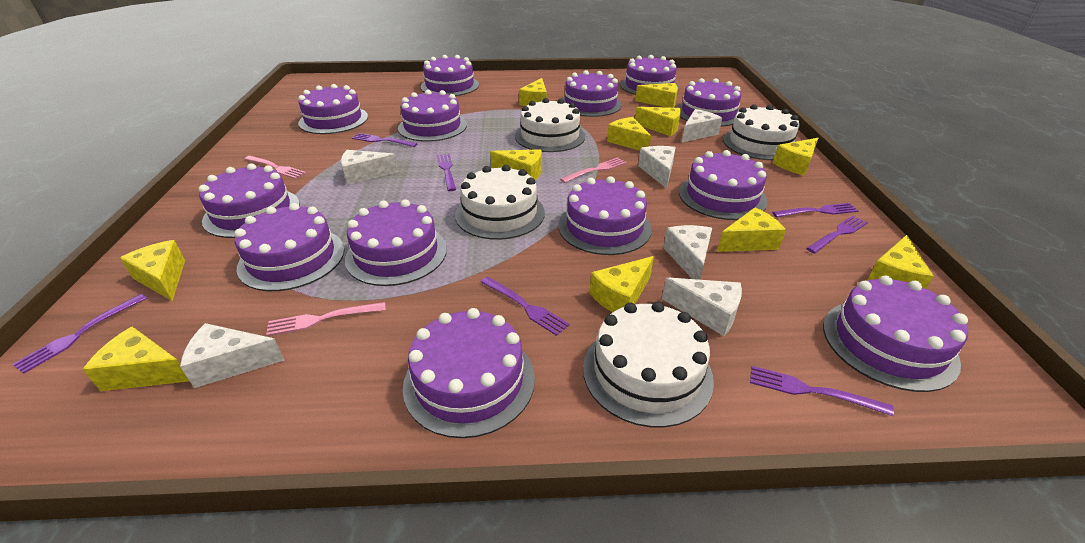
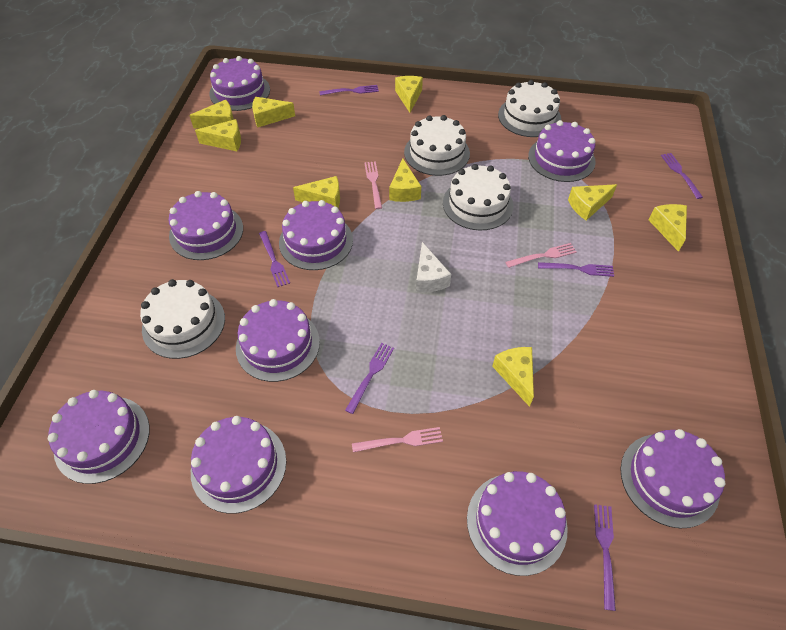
purple cake: [199,163,299,238] [234,203,344,291] [298,84,368,134] [345,199,447,286] [398,90,467,142] [403,308,535,438] [421,55,479,96] [558,176,652,255] [562,70,622,117] [620,55,679,95] [677,78,741,127] [679,150,767,220] [823,275,968,392] = 13 -> [48,390,150,484] [169,191,243,260] [191,416,286,514] [209,56,270,111] [236,299,320,382] [279,200,353,270] [467,471,568,576] [528,120,596,182] [620,429,725,528] = 9
purple fork: [12,294,147,374] [352,133,417,147] [437,154,456,191] [480,276,570,336] [750,366,894,416] [772,203,859,217] [806,216,868,253] = 7 -> [259,231,290,287] [319,85,379,95] [345,343,394,414] [538,262,614,277] [594,504,616,611] [661,153,703,199] = 6
white cheese: [180,323,284,388] [341,150,398,185] [638,146,676,189] [662,277,742,336] [663,225,712,280] [682,109,722,142] = 6 -> [416,242,451,293] = 1
yellow cheese: [82,327,189,391] [120,240,185,301] [490,149,542,181] [519,78,547,106] [590,256,654,312] [607,117,651,151] [635,83,678,108] [635,107,681,136] [717,207,786,252] [773,138,818,176] [867,235,934,289] = 11 -> [189,100,234,129] [195,119,241,151] [252,97,295,128] [293,176,340,207] [389,158,421,202] [395,76,423,113] [492,347,534,407] [568,184,617,220] [648,204,687,252] = 9

